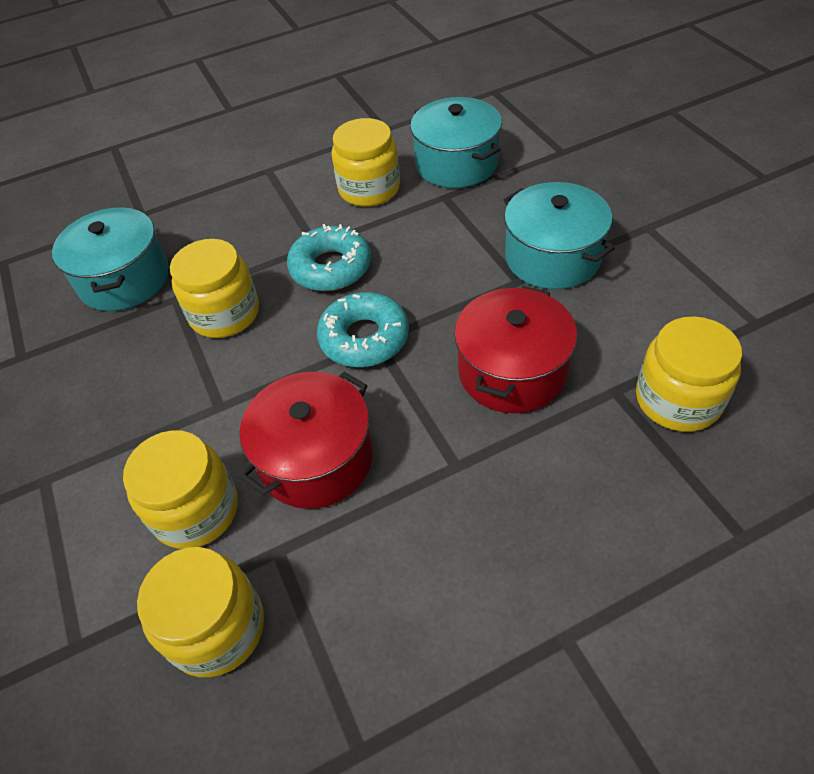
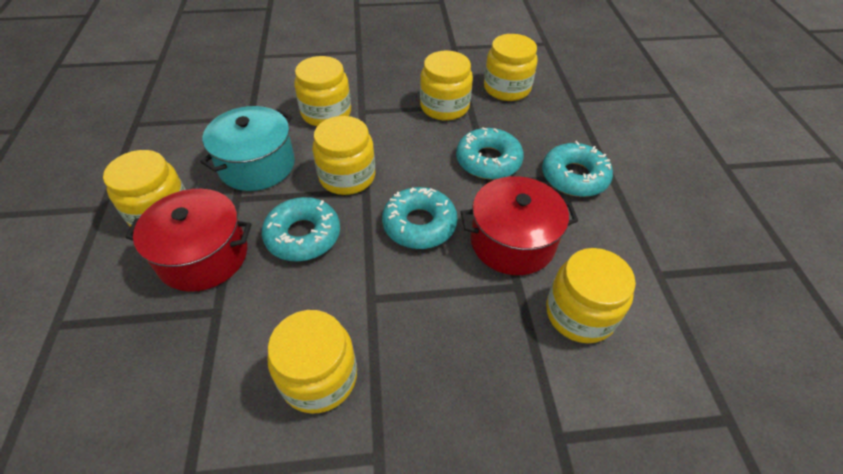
turquoise donut: [287,224,371,291] [317,292,409,367] = 2 -> [262,197,340,262] [382,187,458,249] [456,127,524,179] [542,141,613,197] = 4
turquoise pot: [52,207,169,311] [410,97,502,188] [504,182,615,289] = 3 -> [200,106,295,191] = 1
yellow jar: [123,430,238,549] [137,547,264,677] [170,239,259,338] [331,118,400,207] [636,316,742,432] = 5 -> [103,150,186,227] [267,310,357,414] [294,56,351,126] [312,116,375,195] [420,51,473,120] [484,34,538,101] [546,248,636,343] = 7

